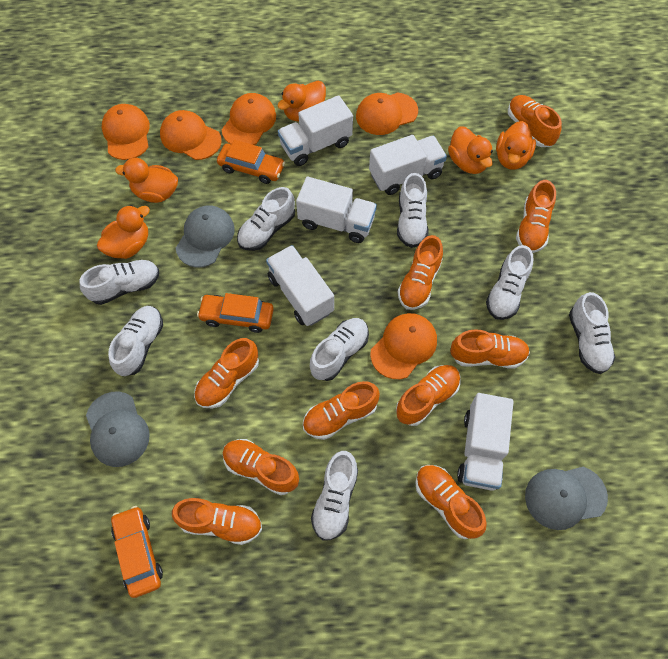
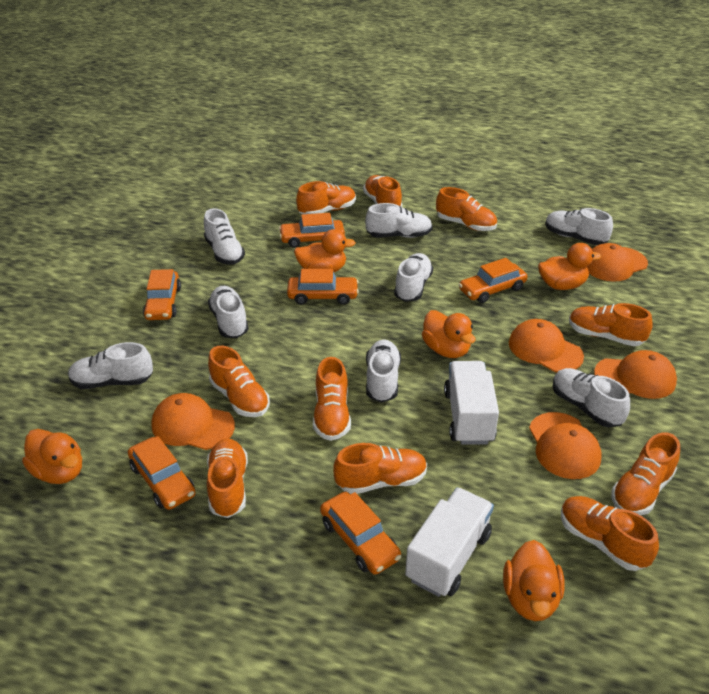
grey cap: [86,392,150,467] [176,205,235,268] [525,467,608,530] = 3 -> none = 0
orange car: [111,506,163,598] [197,293,274,333] [217,140,285,184] = 3 -> [128,436,196,510] [143,269,181,320] [279,213,345,248] [287,269,359,305] [320,492,402,575] [459,258,528,303] = 6
white truck: [266,245,334,326] [278,95,353,166] [296,177,377,243] [369,135,447,195] [457,393,514,491] = 5 -> [405,487,494,597] [444,361,499,445] = 2

